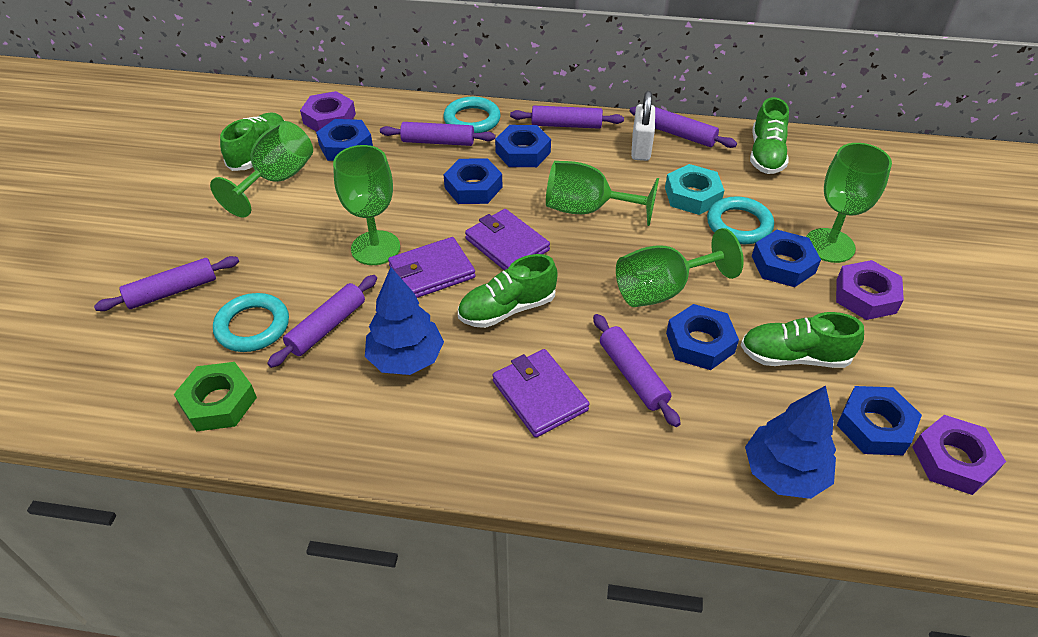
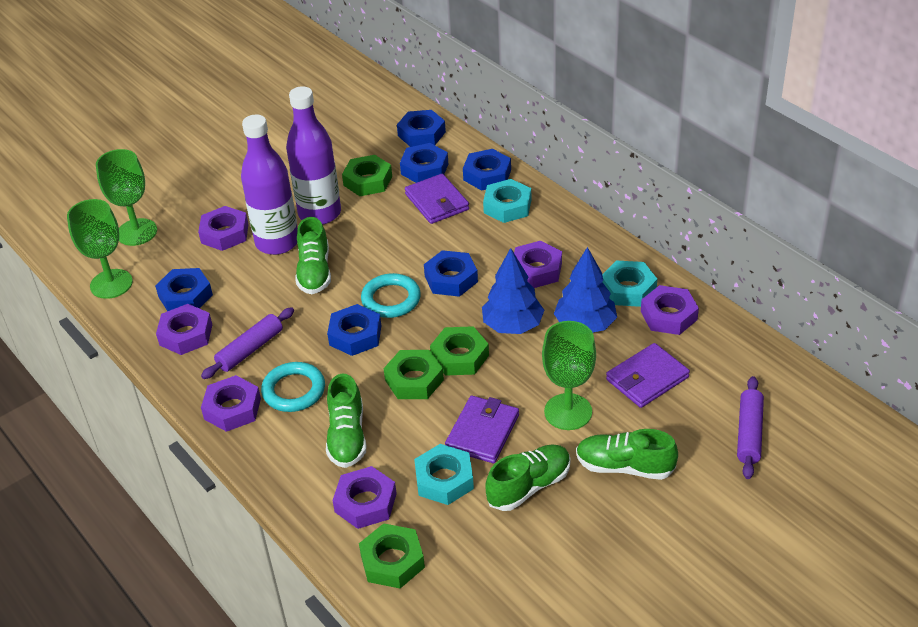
green goblet: [210,121,313,218] [333,145,400,265] [546,161,659,226] [616,228,744,307] [806,143,892,263] = 5 -> [67,199,133,299] [96,149,157,246] [542,321,596,430] = 3
green nut: [174,362,257,432] = 1 -> [342,155,392,196] [359,523,425,588] [383,350,444,399] [430,326,489,376] = 4
purple bottle: none = 0 -> [241,115,298,255] [286,86,341,225] = 2
purple nut: [300,91,356,132] [836,260,904,320] [912,415,1006,495] = 3 -> [156,304,212,355] [198,206,249,251] [201,375,261,432] [332,466,397,529] [514,241,562,288] [641,285,699,335] = 6
purple rolling pin: [94,256,239,311] [267,275,377,368] [380,122,495,146] [510,106,624,129] [593,314,681,427] [630,107,737,148] = 6 -> [201,307,294,379] [737,376,764,479] = 2
turquoise nut: [665,164,724,215] = 1 -> [414,444,474,505] [483,179,531,223] [602,260,657,307] = 3
turquoise ring: [213,293,289,352] [443,97,501,133] [707,196,774,244] = 3 -> [261,362,325,412] [361,273,421,318] = 2
white padlock: [631,91,655,161] = 1 -> none = 0

